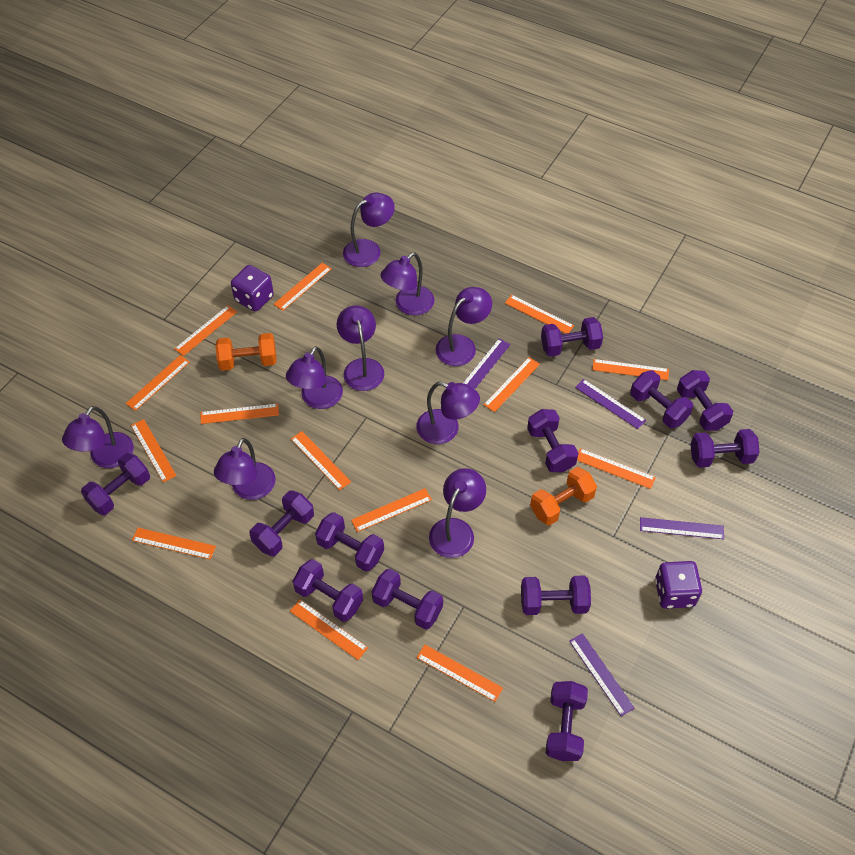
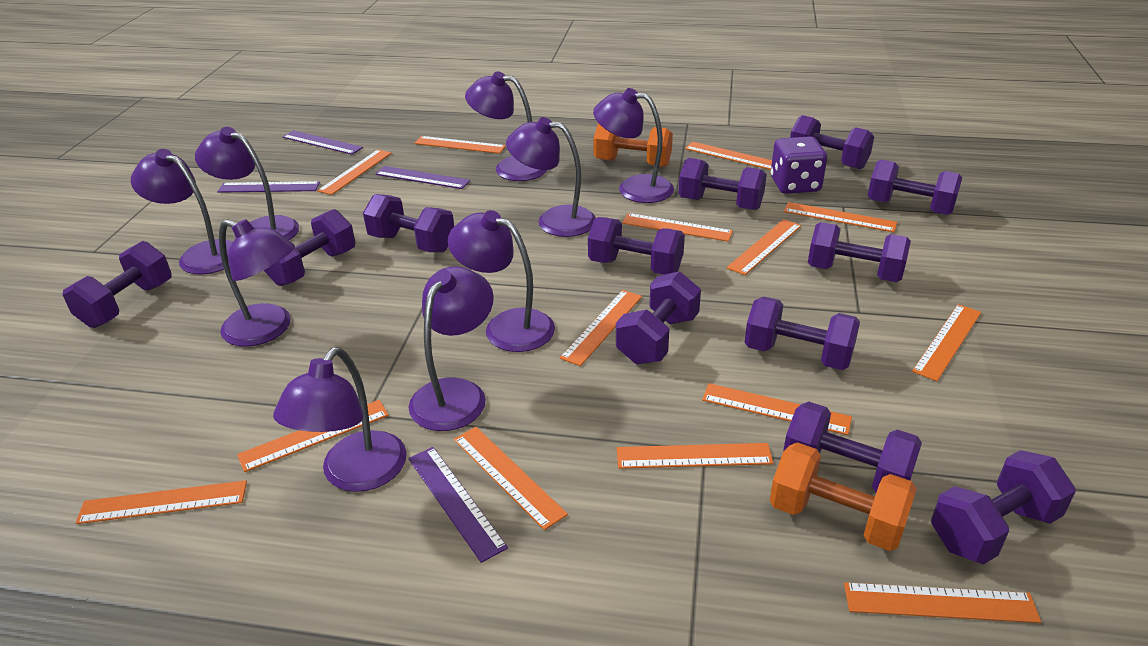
purple dice: [231,265,274,312] [655,561,702,609] = 2 -> [771,136,827,194] = 1

